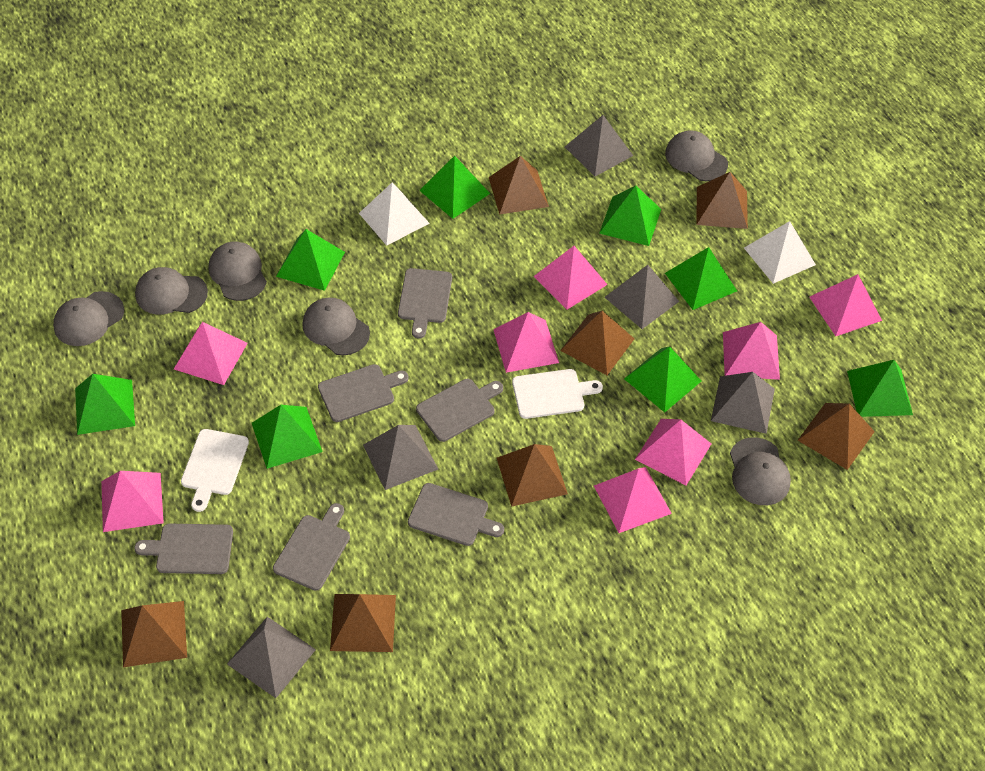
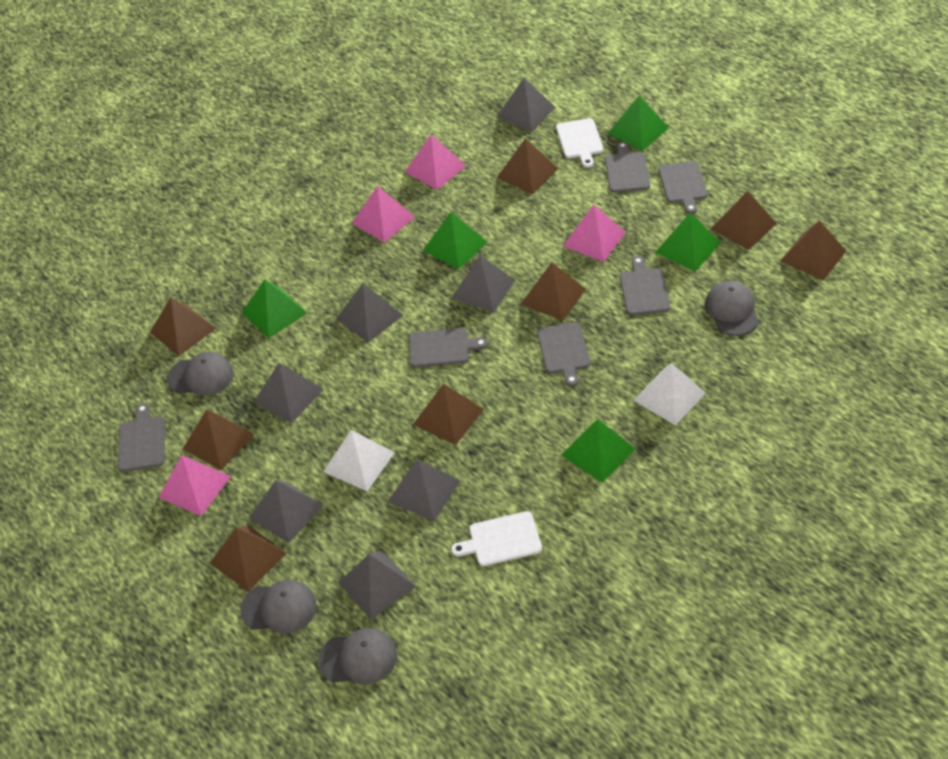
brown pyramid: [121,601,187,667] [330,594,396,652] [489,156,549,215] [497,444,568,507] [560,311,634,375] [696,172,748,229] [797,403,875,470] = 7 -> [150,297,216,356] [183,409,255,470] [210,526,286,591] [413,384,484,445] [497,138,558,195] [521,262,586,321] [711,191,777,250] [781,221,846,280] = 8
green pyramid: [75,374,135,435] [252,405,323,469] [276,229,345,291] [419,156,490,219] [599,186,661,246] [624,346,701,412] [665,247,737,310] [847,360,913,417] = 8 -> [242,279,307,338] [423,212,487,269] [561,419,635,483] [608,95,669,151] [655,213,720,272] = 5
grey cap: [53,291,124,346] [135,267,208,315] [209,242,267,301] [302,298,370,355] [665,130,728,181] [730,437,791,505] = 6 -> [167,352,234,396] [240,579,317,633] [318,628,397,684] [705,281,759,336] = 4
grey pyramid: [227,617,316,698] [363,425,438,490] [565,115,633,176] [605,265,679,329] [711,372,775,434] = 5 -> [249,480,324,543] [254,363,324,423] [336,283,403,343] [338,550,416,619] [388,459,460,521] [451,255,515,313] [496,78,555,132] = 7
pink pyramid: [101,471,164,532] [174,322,248,385] [493,312,559,373] [534,246,608,309] [594,467,672,533] [635,419,711,485] [723,322,780,380] [809,274,882,336] = 8 -> [158,455,231,516] [352,186,415,243] [405,134,466,190] [563,205,626,262] = 4

